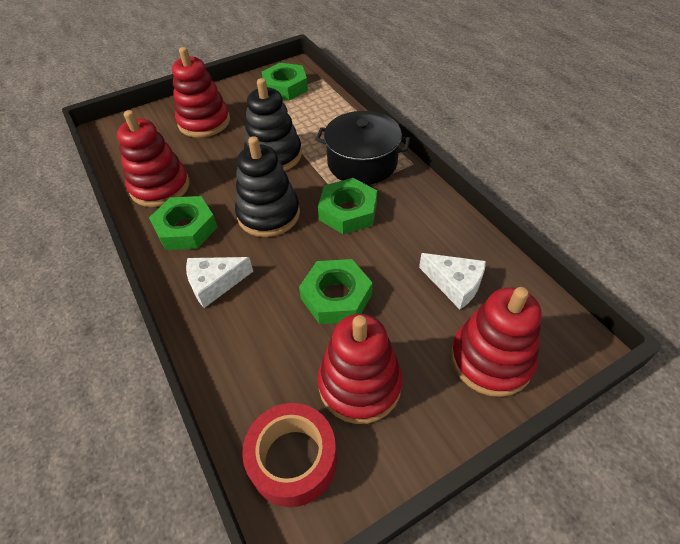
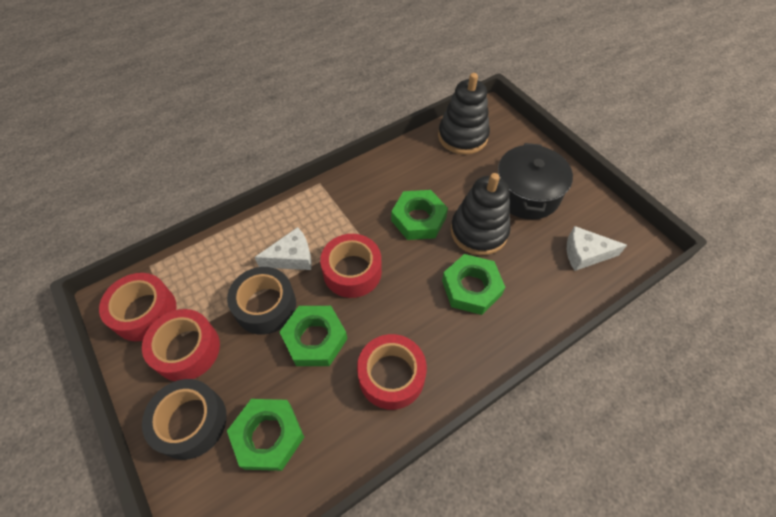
black tape: none = 0 -> [142,379,227,460] [227,267,296,335] = 2
red stacking toy: [117,110,190,207] [172,47,230,138] [318,314,403,424] [451,287,541,397] = 4 -> none = 0
red tape: [242,403,337,507] = 1 -> [99,273,176,341] [142,309,220,381] [320,234,382,298] [357,334,427,410] = 4

